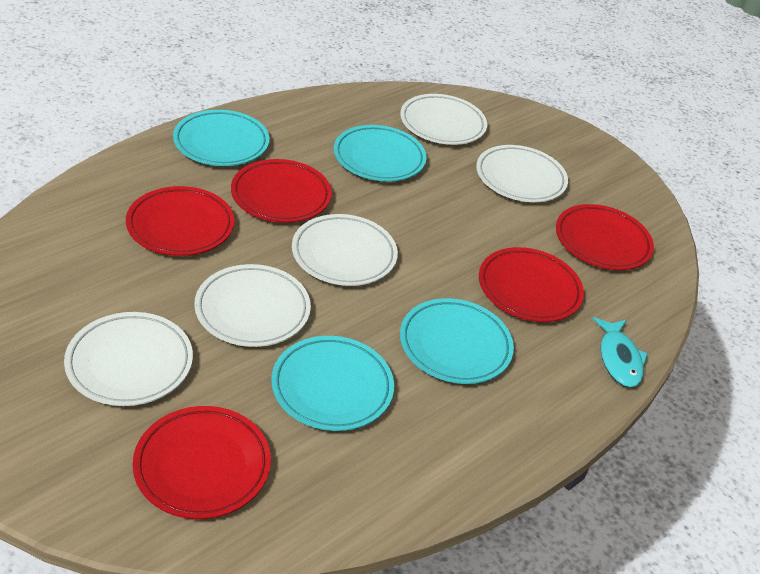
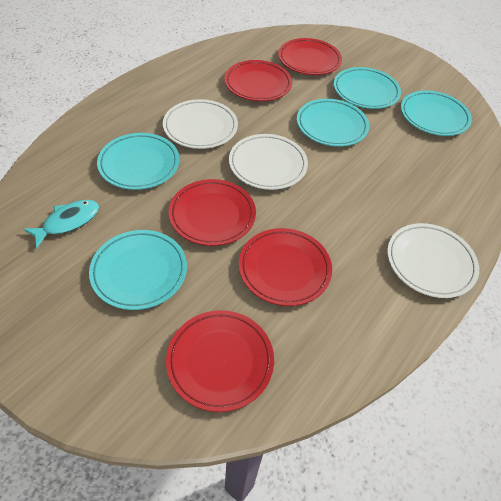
turquoise plate: [173,110,269,166] [271,336,394,431] [334,125,426,181] [400,298,514,384] = 4 -> [89,230,187,310] [97,133,180,190] [297,99,369,147] [334,67,401,109] [401,91,472,136] = 5
white plate: [64,312,193,406] [194,264,311,347] [292,214,398,286] [400,94,487,145] [476,145,568,202] = 5 -> [163,99,238,149] [229,134,308,190] [387,223,479,298] = 3

